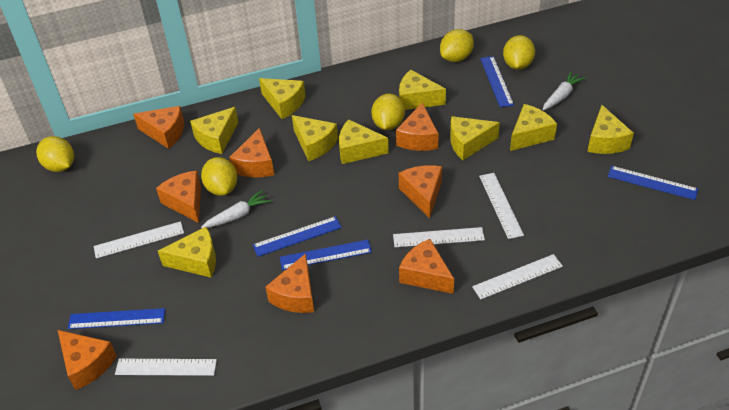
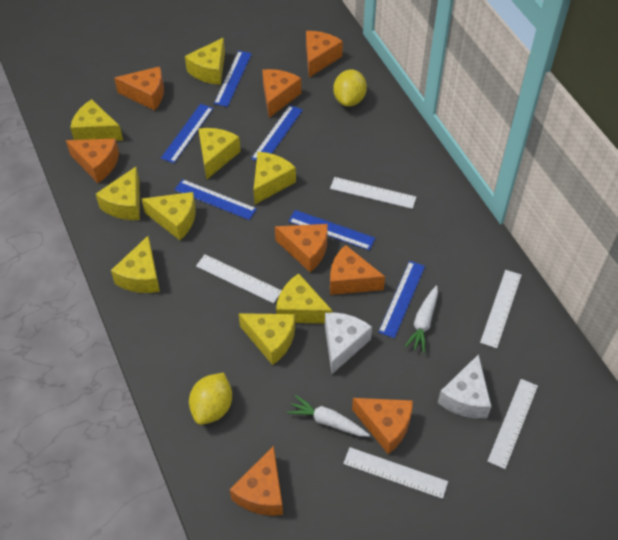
blue ruler: [68,308,165,329] [253,216,342,257] [280,240,372,270] [480,56,514,107] [608,166,698,200] = 5 -> [161,104,213,163] [175,179,257,220] [214,51,252,107] [251,105,303,161] [288,210,375,250] [378,261,425,338] = 6
white cheese: none = 0 -> [325,313,372,374] [438,354,491,419] = 2
yellow lemon: [36,136,74,172] [201,157,237,196] [371,94,405,130] [440,29,474,62] [503,35,535,70] = 5 -> [189,373,232,425] [333,69,367,107] = 2

